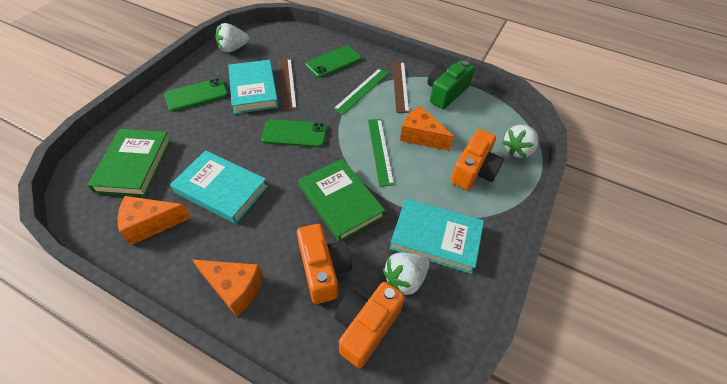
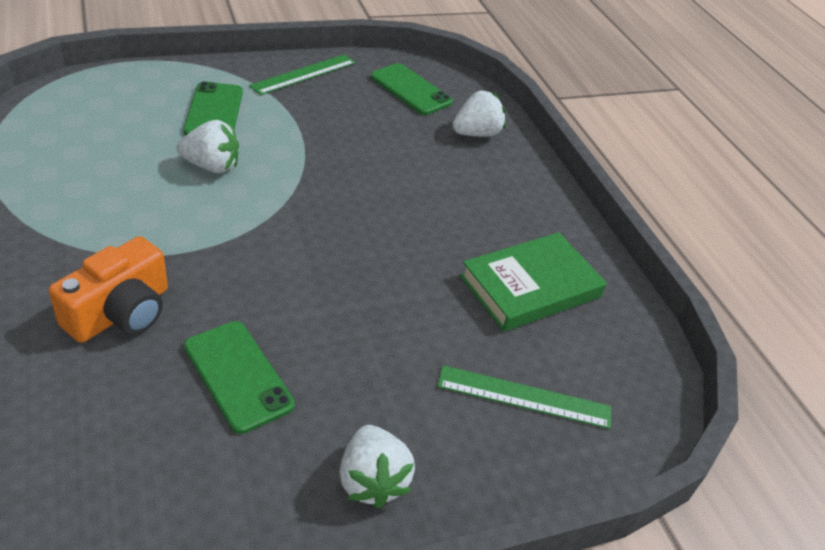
brown ruler: [279,59,297,110] [392,62,409,113] = 2 -> none = 0
green book: [87,129,171,197] [299,159,385,242] = 2 -> [460,232,607,332] = 1
green camera: [427,60,475,109] = 1 -> none = 0
orange camera: [297,224,352,304] [334,282,405,368] [451,129,504,190] = 3 -> [49,236,168,343] = 1
orange cheese: [118,196,191,245] [193,260,263,317] [400,106,454,151] = 3 -> none = 0
turquoise book: [170,150,268,224] [228,60,279,114] [390,198,484,274] = 3 -> none = 0

